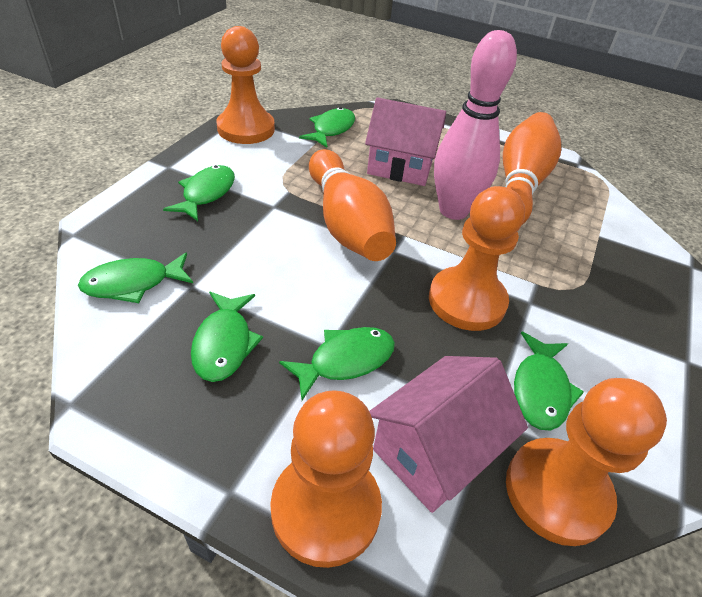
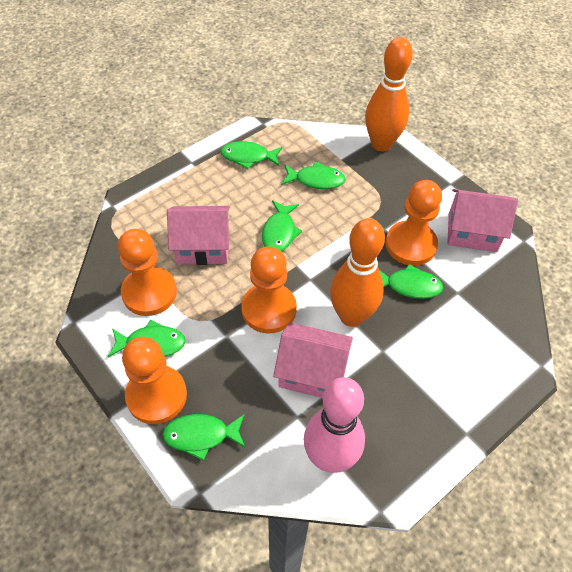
pink house: [365,97,446,186] [369,356,528,513] = 2 -> [167,206,230,265] [273,322,353,398] [447,189,518,252] = 3

